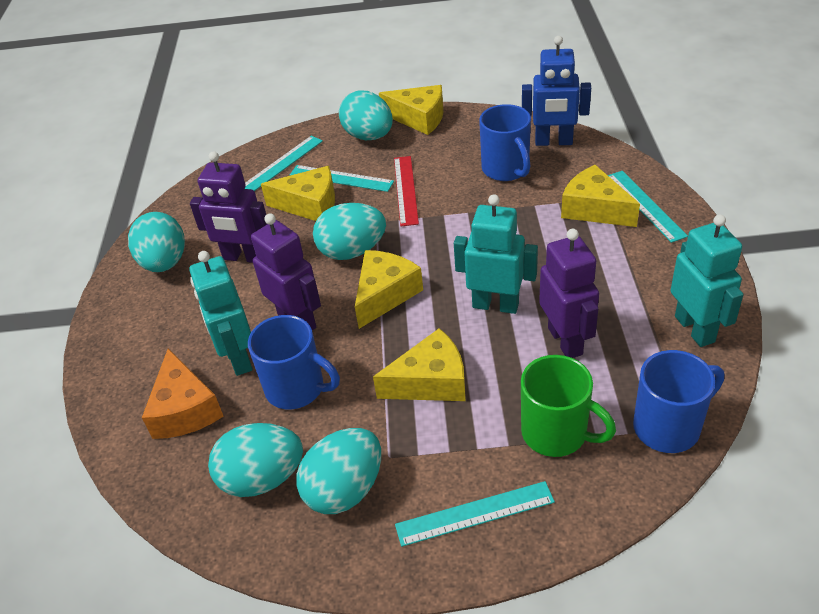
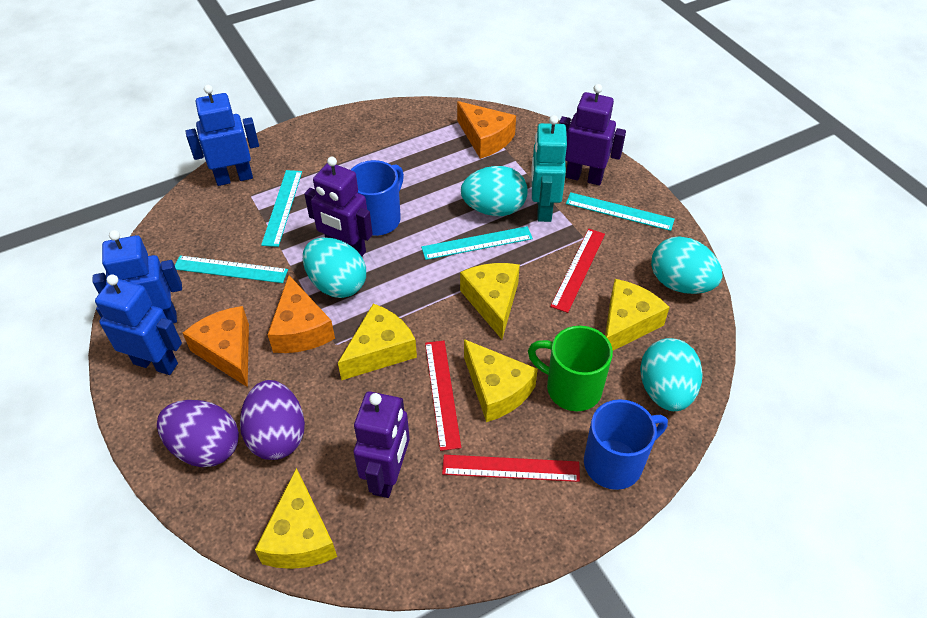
blue mug: [248,315,340,409] [479,104,531,181] [633,350,724,453] = 3 -> [351,160,404,236] [584,399,668,490] = 2
blue robot: [522,36,591,146] = 1 -> [93,230,182,323] [95,274,182,375] [186,85,259,186] = 3
orange cheese: [142,349,224,439] = 1 -> [183,306,249,387] [267,275,335,353] [457,101,516,159] = 3
purple egg: none = 0 -> [157,400,239,467] [240,380,305,460] = 2
red ruler: [394,156,419,226] = 1 -> [425,341,461,451] [442,455,580,482] [550,229,605,313] = 3
turquoise egg: [128,212,185,272] [208,423,303,497] [296,428,381,514] [313,203,386,260] [339,91,393,140] = 5 -> [303,237,366,298] [461,166,528,216] [640,338,702,411] [651,236,723,294] = 4
turquoise robot: [189,251,253,376] [454,194,538,314] [670,214,743,347] = 3 -> [532,115,567,222] = 1

